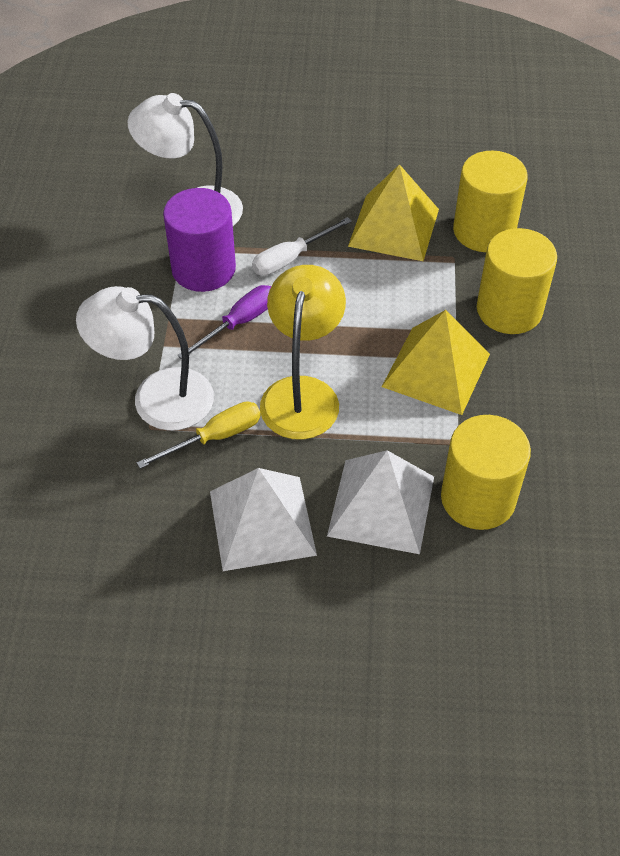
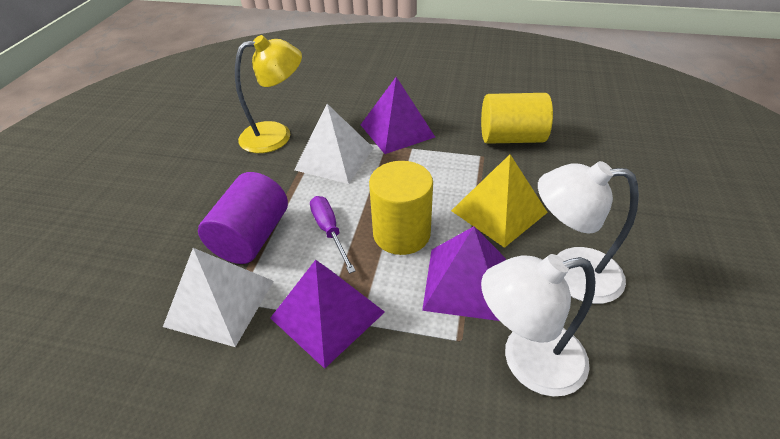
purple pyramid: none = 0 -> [270,260,385,369] [361,77,435,154] [422,226,506,321] = 3
white screwdriver: [252,217,352,276] = 1 -> none = 0
yellow cylinder: [441,415,531,530] [453,151,528,252] [477,228,557,334] = 3 -> [369,161,433,255] [481,93,553,144] = 2
yellow pyramid: [348,164,439,261] [382,310,490,415] = 2 -> [451,154,548,248] = 1
yellow screwdriver: [137,401,261,469] = 1 -> none = 0

